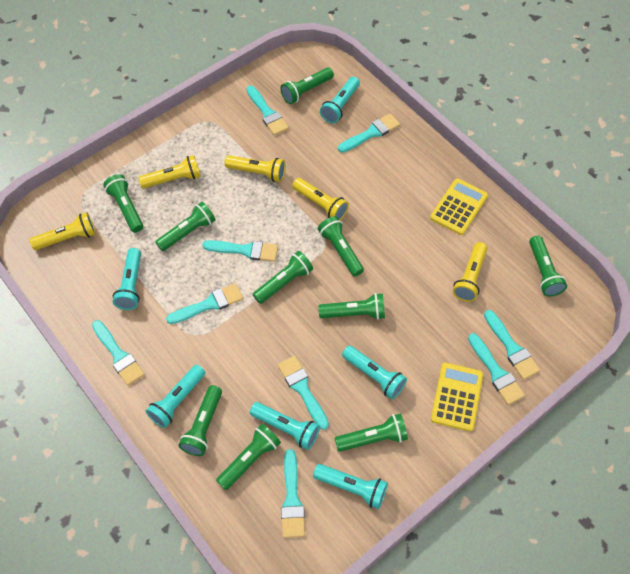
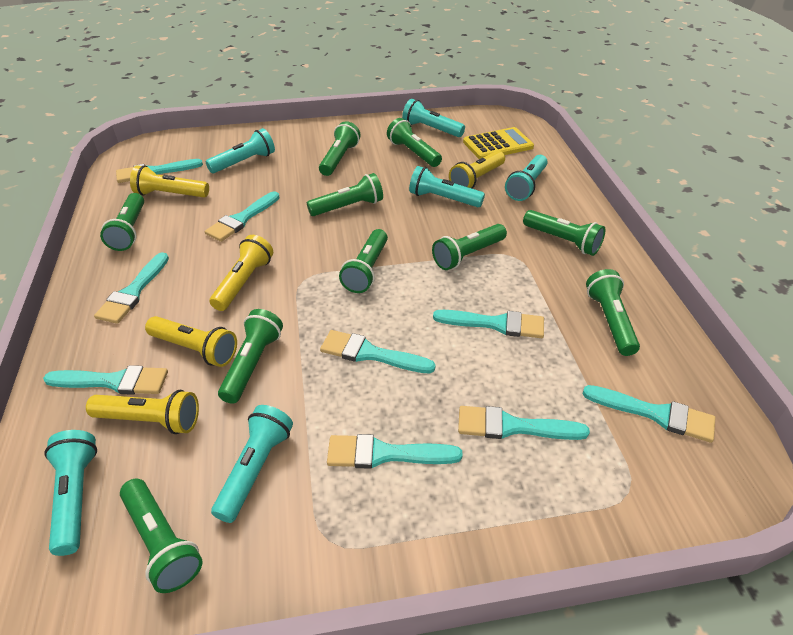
yellow calculator: [430,179,488,235] [431,363,483,431] = 2 -> [463,127,534,159] = 1

